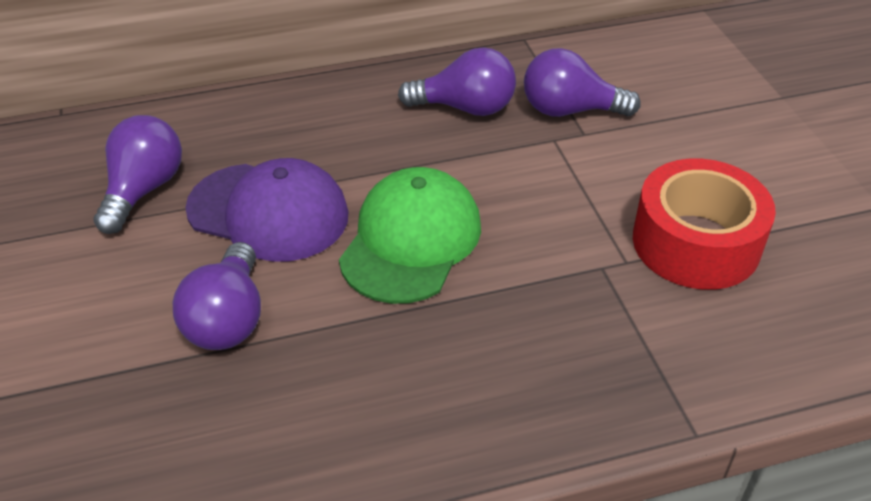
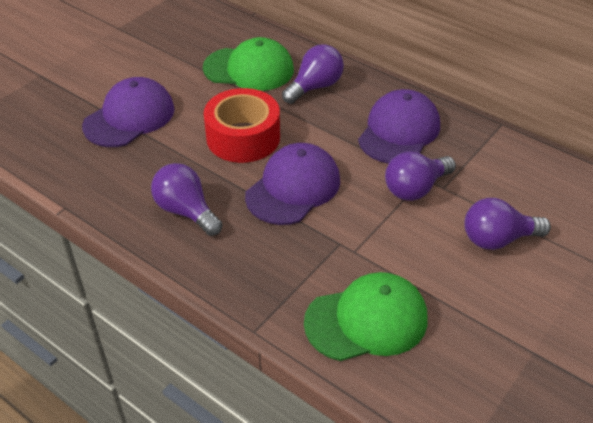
green cap: [339,167,481,304] = 1 -> [203,37,294,91] [304,272,427,361] = 2
purple cap: [185,158,349,262] = 1 -> [82,77,175,147] [245,143,340,225] [358,89,440,164] = 3

